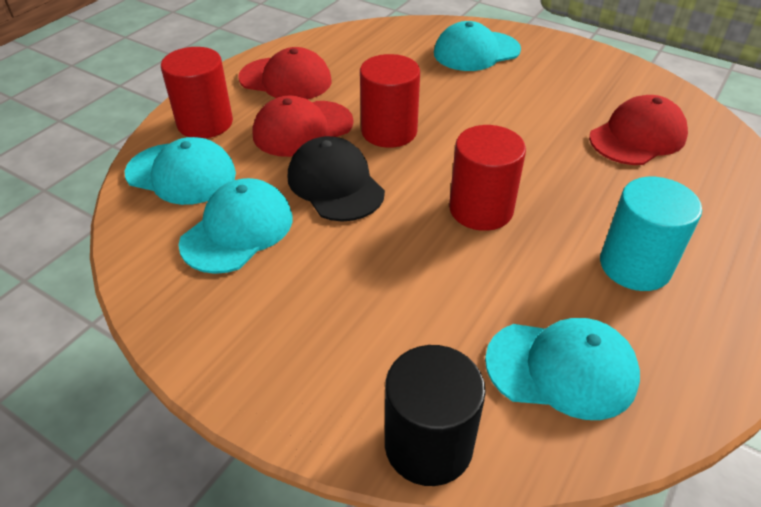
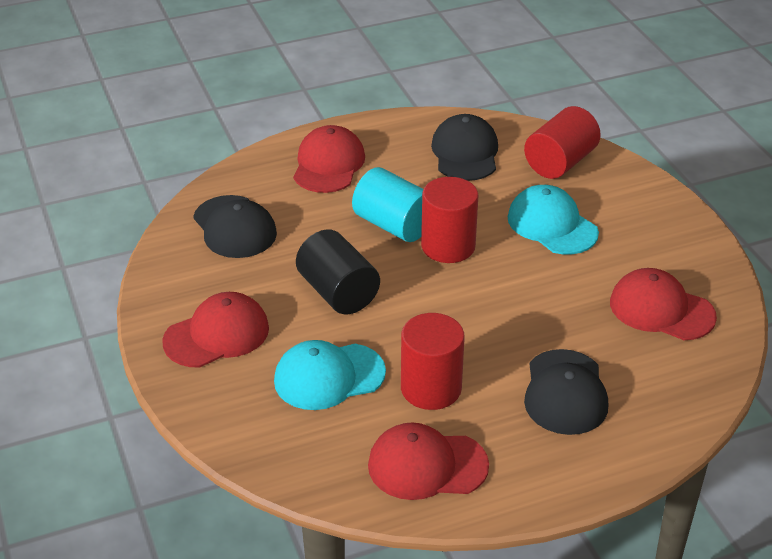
black cap: [288,136,385,222] = 1 -> [193,195,277,258] [431,114,498,181] [524,349,608,435] = 3
red cap: [238,47,332,99] [253,96,354,157] [589,95,688,165] = 3 -> [162,292,269,368] [293,125,365,193] [368,422,489,500] [610,268,717,340] = 4
turquoise cap: [125,137,236,205] [179,178,293,274] [434,21,521,71] [485,318,640,420] = 4 -> [274,340,386,410] [508,185,599,254] = 2

